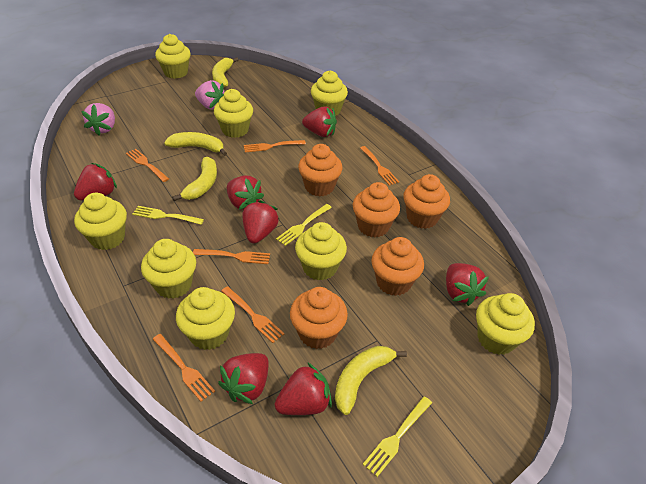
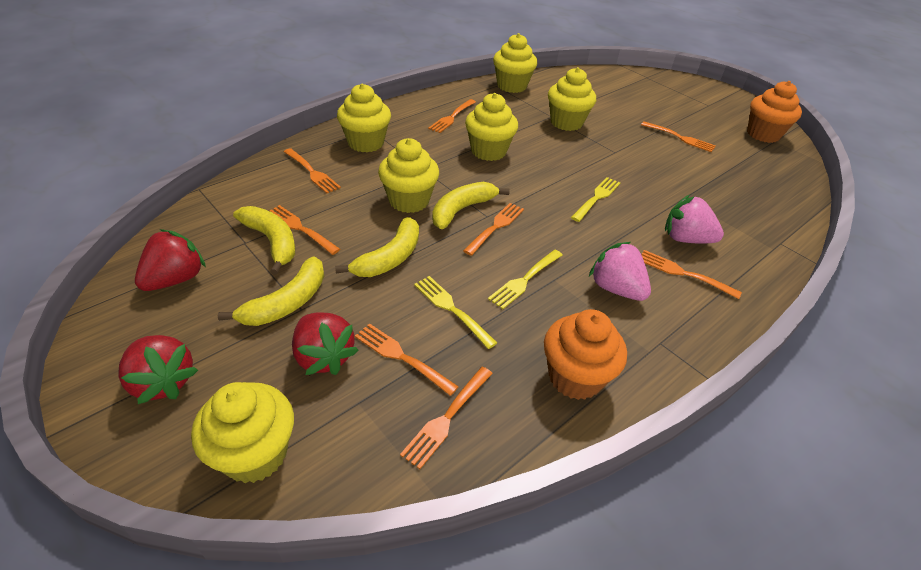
orange cupcake: [290,287,348,349] [298,144,342,197] [353,182,400,237] [371,237,424,296] [403,174,450,229] = 5 -> [544,309,627,400] [747,81,802,143] = 2
orange fork: [126,149,169,182] [153,334,215,402] [193,249,270,264] [221,286,285,343] [244,140,306,153] [360,146,399,185] = 6 -> [269,205,340,255] [284,148,341,193] [355,323,459,396] [400,367,493,469] [428,99,476,133] [463,203,524,256] [641,122,716,152] [641,250,742,299] = 8
red strawberry: [74,163,117,201] [218,353,268,404] [227,176,264,210] [242,200,279,244] [275,362,332,415] [302,107,337,137] [446,263,489,306] = 7 -> [118,335,198,404] [135,229,206,291] [292,313,359,375] = 3
yellow cupcake: [74,193,127,250] [141,239,196,299] [155,34,191,79] [176,287,235,350] [214,89,253,138] [295,222,347,281] [311,70,348,116] [476,293,535,355] = 8 -> [191,382,294,483] [337,84,391,152] [378,138,439,213] [465,93,518,161] [493,33,537,93] [548,67,596,131] = 6

